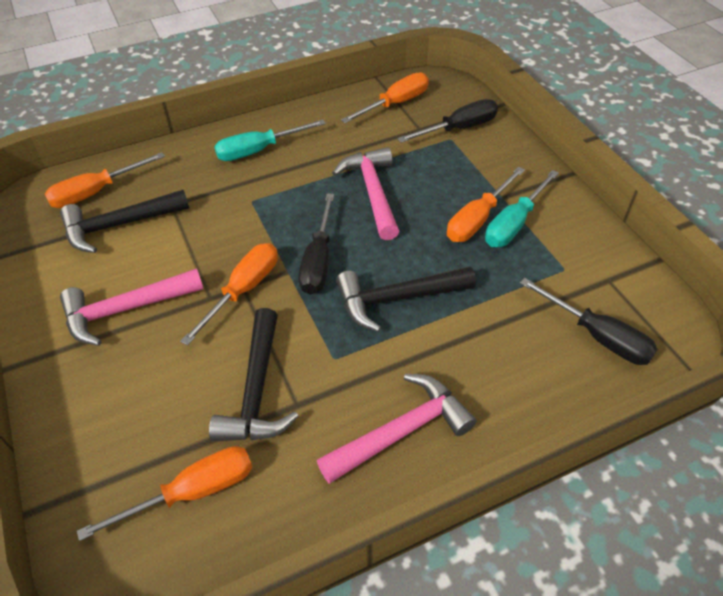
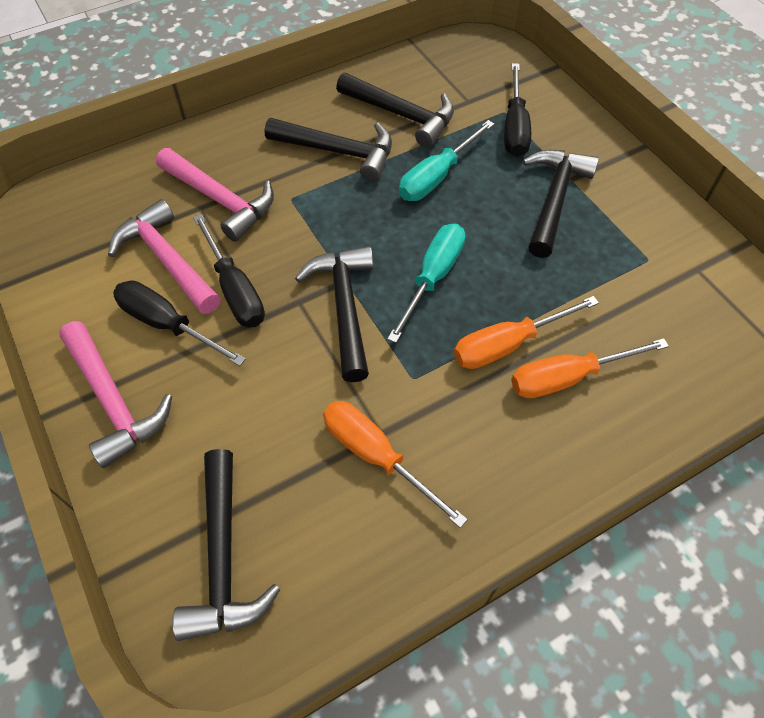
black hammer: [60,190,189,253] [209,308,298,441] [336,266,476,332] = 3 -> [172,449,281,641] [265,118,392,182] [295,246,374,382] [336,72,454,148] [523,150,599,258] = 5
orange screwdriver: [45,152,165,208] [77,446,252,541] [180,243,278,346] [341,72,429,123] [447,167,525,242] = 5 -> [323,401,468,528] [454,296,599,369] [511,338,669,398] = 3

